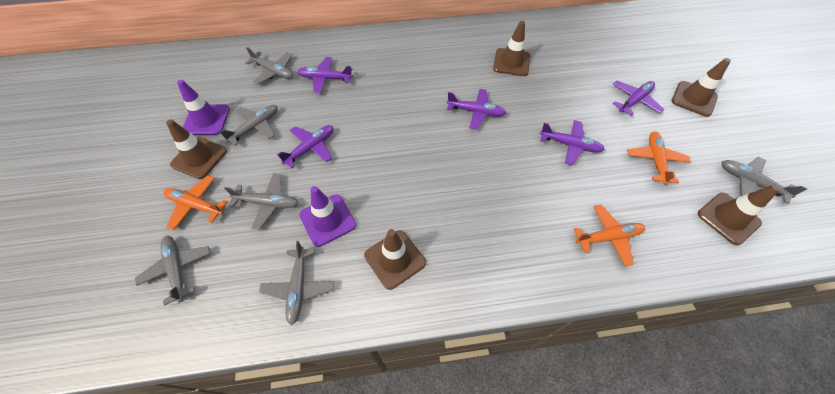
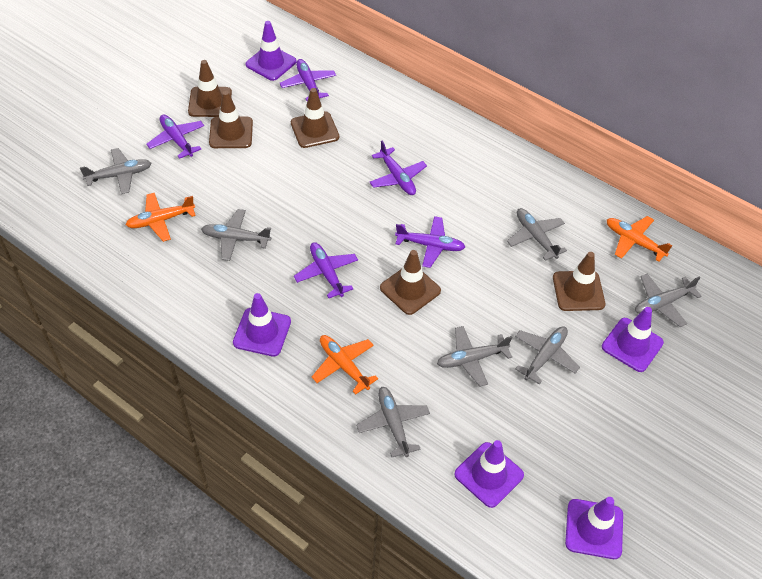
grey plane: [135,236,211,306] [220,105,278,146] [224,173,299,230] [245,47,293,85] [259,241,334,325] [721,157,807,204] = 6 -> [80,148,152,194] [201,209,271,261] [356,387,430,457] [437,326,512,387] [507,208,567,261] [515,326,580,384] [635,274,702,327] = 7
purple traffic cone: [177,80,230,135] [299,186,356,247] = 2 -> [233,293,291,357] [246,21,297,81] [454,440,524,508] [565,497,623,559] [602,307,664,372] = 5

